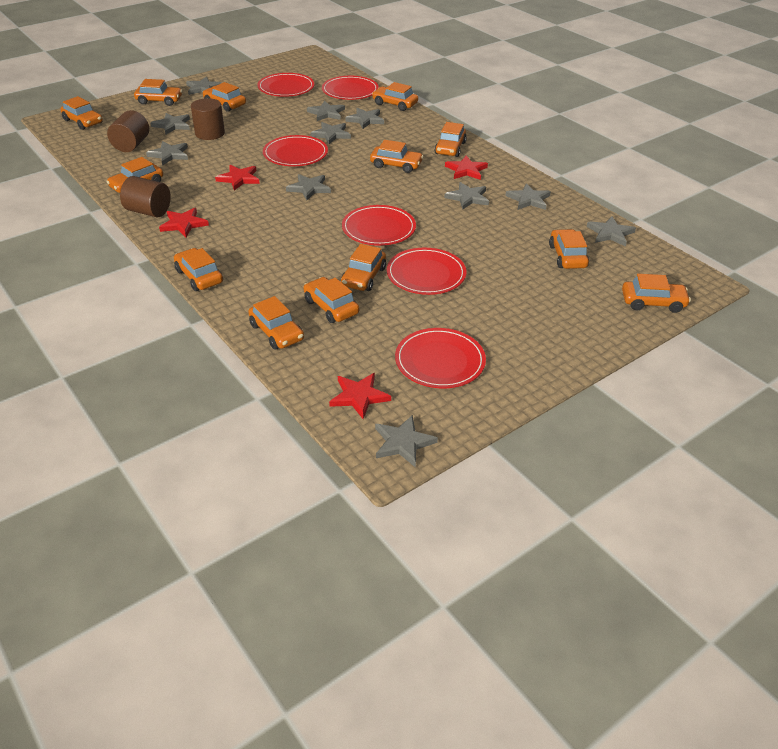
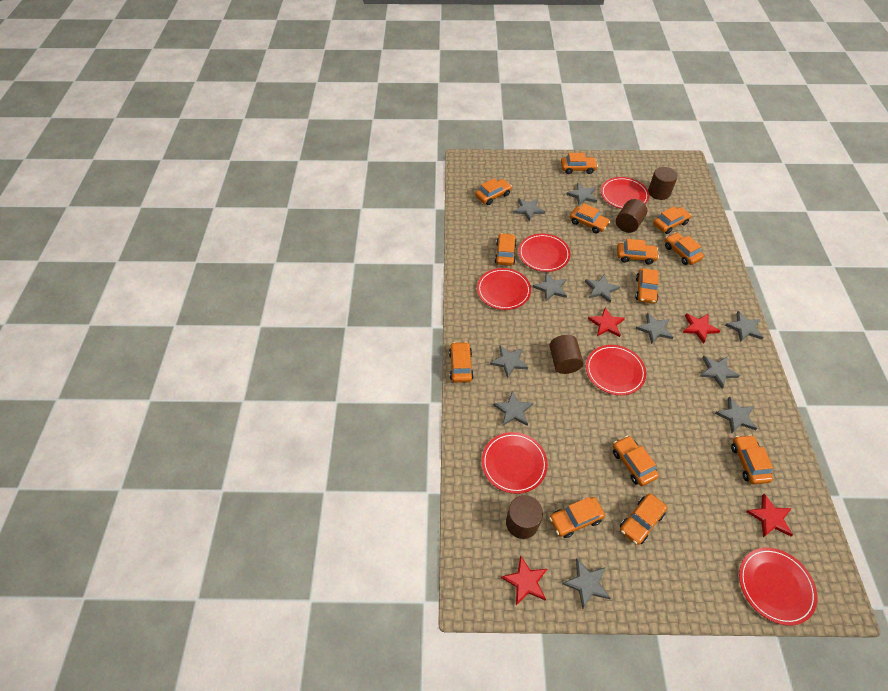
brown cylinder: [107,110,149,152] [120,176,171,217] [191,98,225,140] = 3 -> [506,495,543,539] [549,335,583,374] [616,199,647,233] [648,167,678,200] = 4

